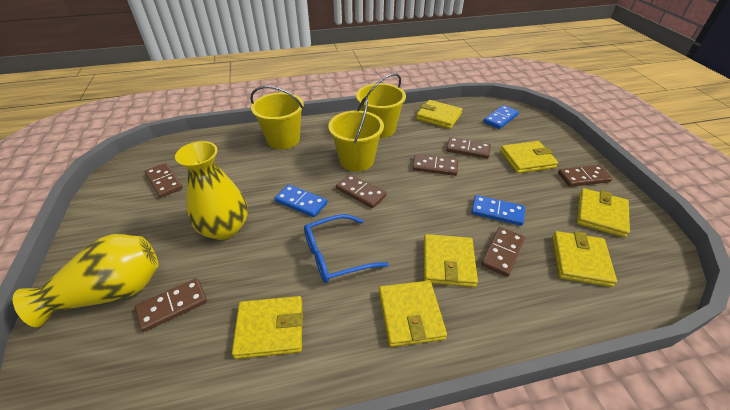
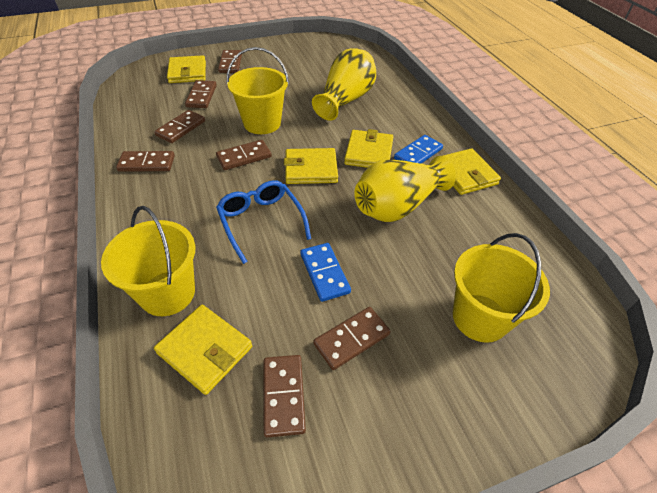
blue domino: [274,184,327,217] [471,195,525,226] [483,105,519,129] = 3 -> [300,243,351,302] [394,135,443,164] = 2
yellow wallet: [232,296,303,359] [379,281,447,347] [416,100,462,129] [424,234,478,287] [500,141,558,173] [552,231,617,287] [577,188,630,238] = 7 -> [154,305,252,395] [167,55,206,83] [284,148,338,184] [344,129,393,168] [443,148,501,195] = 5

